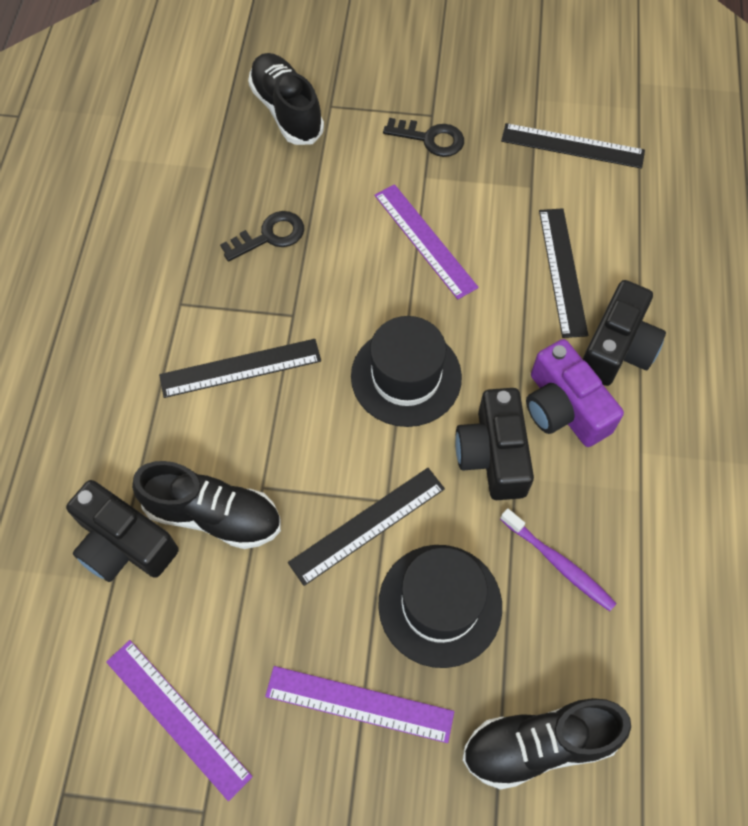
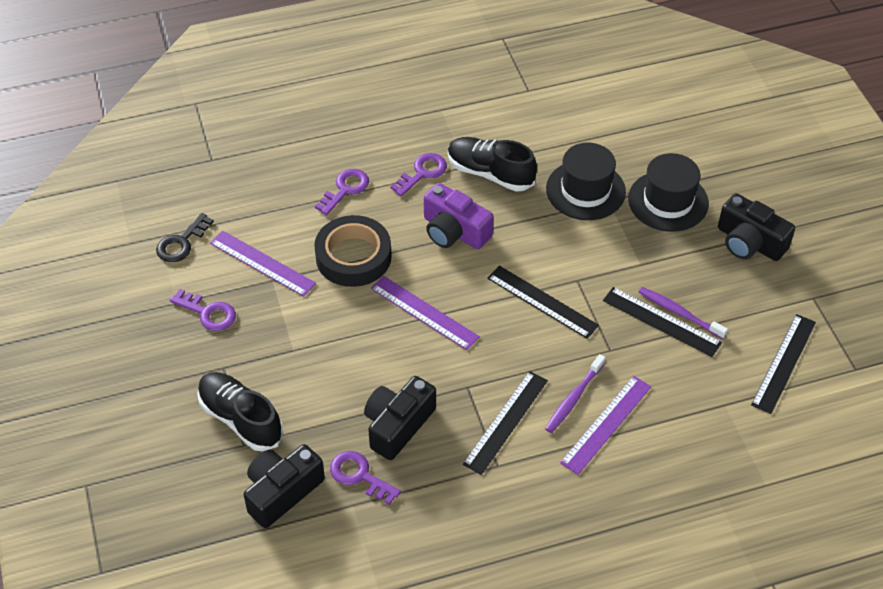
black key: [220,211,304,262] [383,118,464,157] = 2 -> [156,213,214,262] = 1
black shoe: [132,461,281,549] [248,53,324,145] [462,698,631,790] = 3 -> [197,372,284,451] [448,137,537,192] = 2
black tape: none = 0 -> [314,215,392,287] = 1
purple key: none = 0 -> [170,289,236,331] [315,169,369,215] [330,451,401,505] [390,153,447,196] = 4
purple toothbrush: [500,508,617,611] = 1 -> [545,354,605,433] [639,287,728,339] = 2

